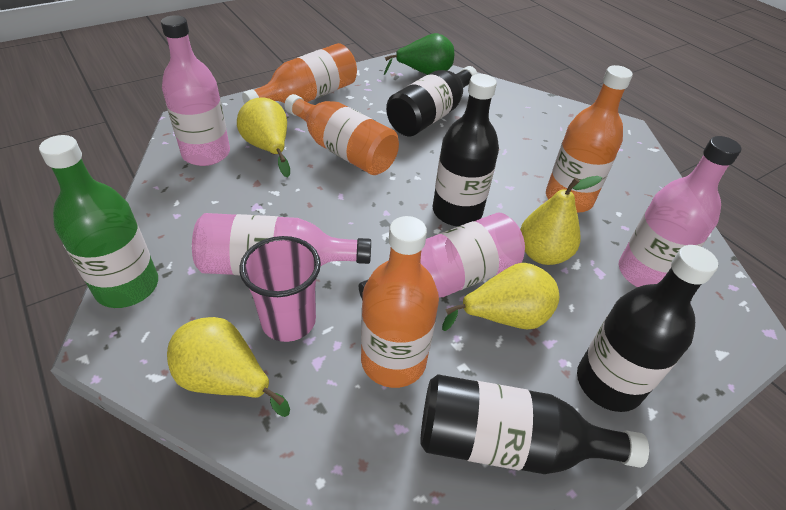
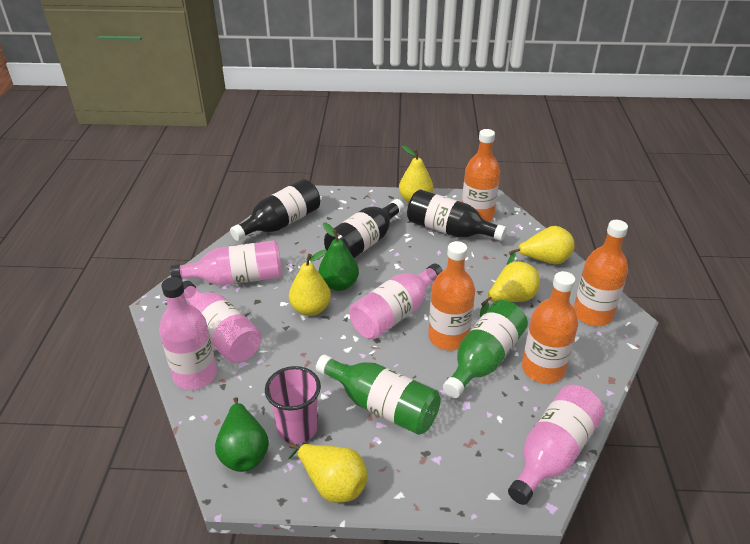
black bottle: [386,66,478,136] [420,374,649,474] [433,74,499,227] [577,245,718,412] = 4 -> [230,179,320,241] [324,199,404,258] [407,189,507,241] = 3
green bottle: [39,135,158,308] = 1 -> [316,355,441,435] [443,300,528,398] = 2
green pear: [384,33,454,75] = 1 -> [215,397,269,472] [319,222,359,291] = 2
pink bottle: [161,15,230,166] [192,213,371,275] [359,213,525,298] [619,136,741,287] = 4 -> [159,277,217,390] [170,241,282,286] [183,281,262,363] [350,264,443,339] [508,385,604,505] = 5
yellow pear: [167,317,290,417] [237,98,290,177] [442,263,559,331] [520,176,602,265] = 4 -> [288,443,368,503] [289,250,331,316] [399,146,433,202] [480,261,540,317] [507,226,575,265] = 5

